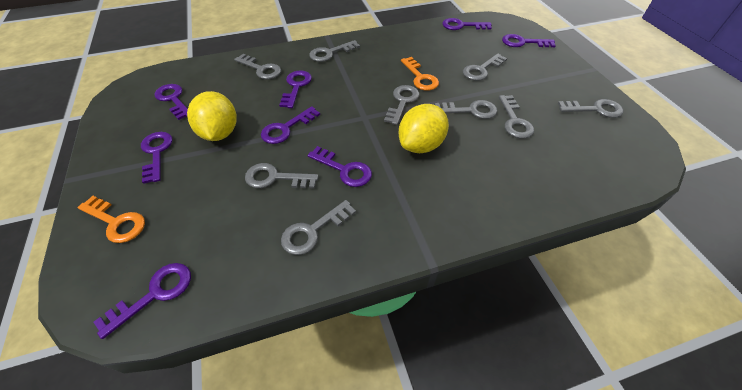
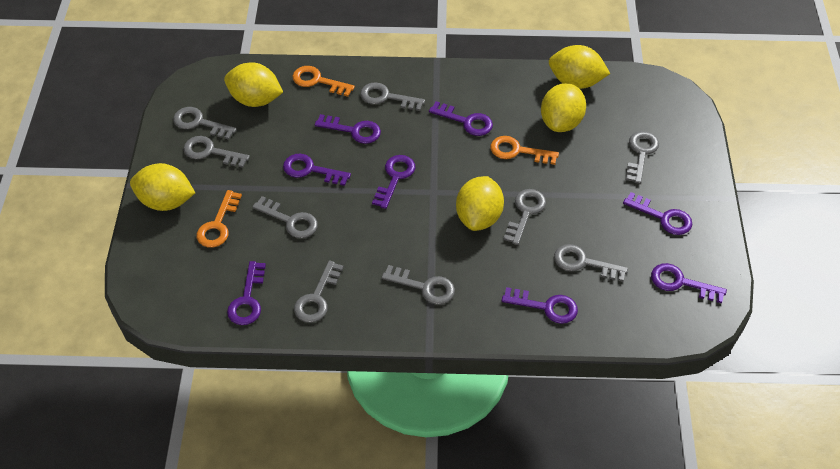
orange key: [77,196,145,243] [401,57,439,91] = 2 -> [197,190,242,248] [292,66,355,97] [490,136,559,165] = 3
yellow lemon: [187,91,237,141] [398,104,449,153] = 2 -> [130,163,195,211] [224,63,283,107] [456,176,504,231] [541,83,586,132] [549,45,610,89] = 5

